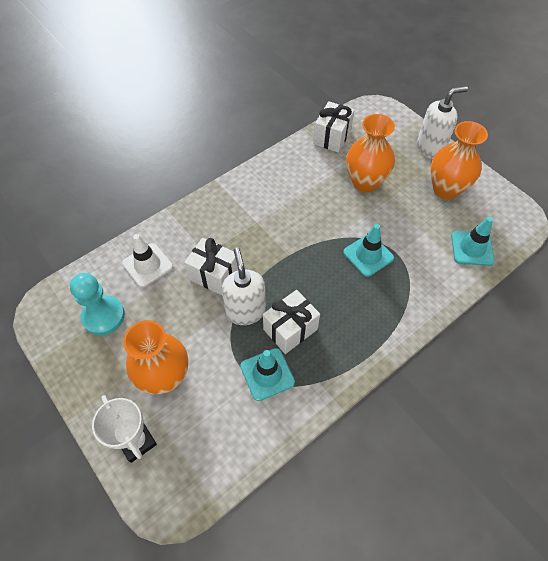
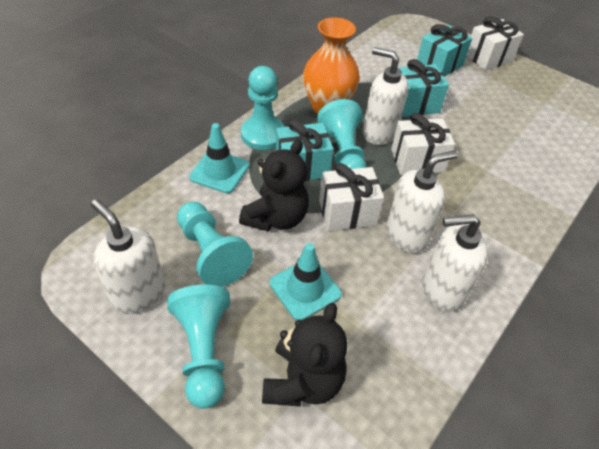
black teddy bear: none = 0 -> [239,139,309,232] [262,303,347,407] = 2
orange vase: [123,320,188,394] [346,114,395,192] [430,121,488,199] = 3 -> [303,17,360,115] = 1
turquoise gift: none = 0 -> [276,119,333,181] [398,59,449,117] [417,24,472,77] = 3
turquoise pawn: [70,273,125,336] = 1 -> [167,285,230,409] [177,202,253,287] [241,66,285,150] [317,99,366,169] = 4
turquoise traffic cone: [240,348,295,401] [343,224,394,277] [451,217,494,266] = 3 -> [189,123,249,193] [270,243,342,321] = 2
white soap dispenser: [222,248,266,325] [417,86,468,159] = 2 -> [91,199,165,314] [363,47,409,145] [386,150,458,253] [422,214,488,312] = 4
white traffic cone: [122,234,173,287] = 1 -> none = 0
white trophy: [92,395,157,463] = 1 -> none = 0

